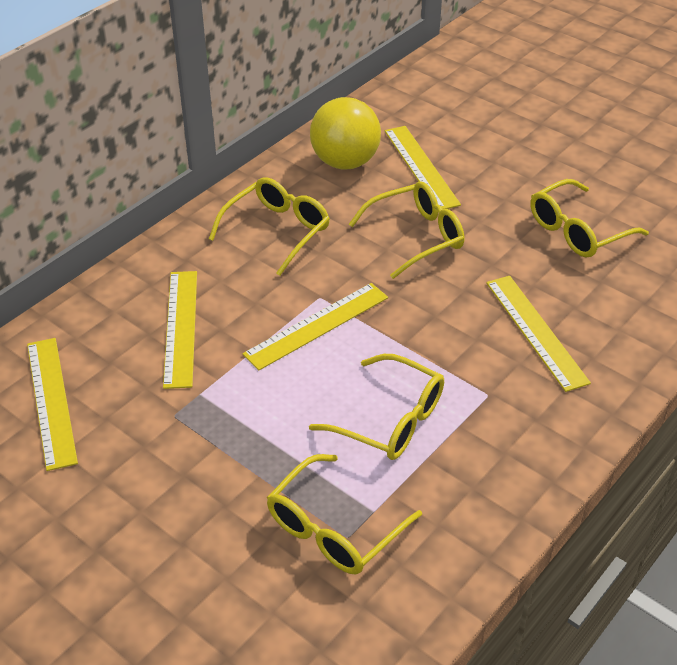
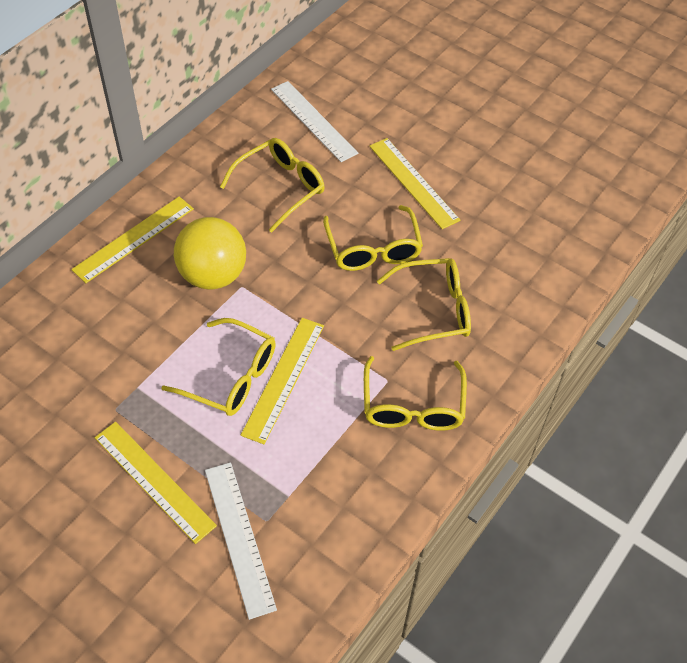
white ruler: none = 0 -> [205,462,277,620] [271,81,358,162] = 2
yellow ruler: [27,338,78,471] [163,271,197,389] [242,283,388,370] [385,126,461,209] [486,276,591,392] = 5 -> [71,197,194,283] [95,422,217,544] [241,318,324,444] [369,138,460,229] = 4

